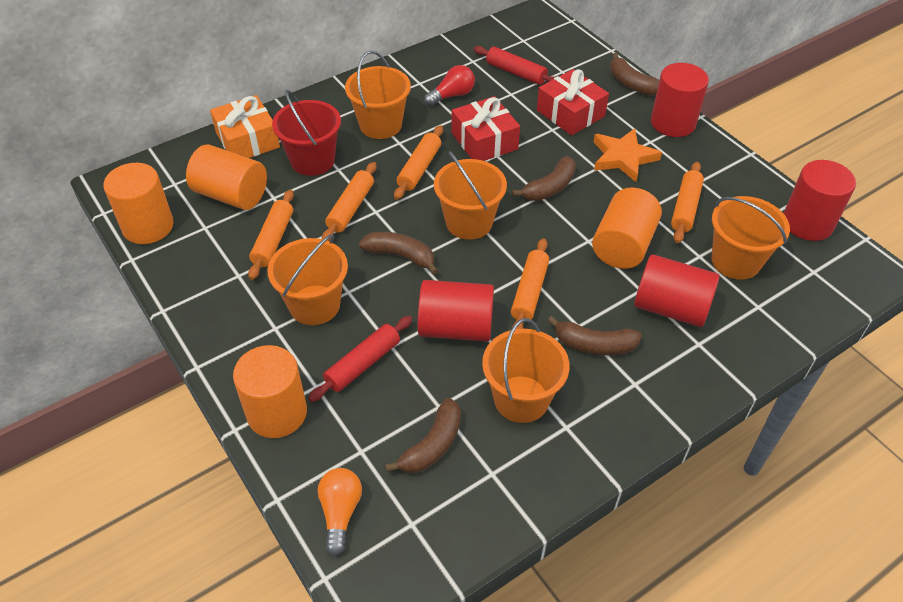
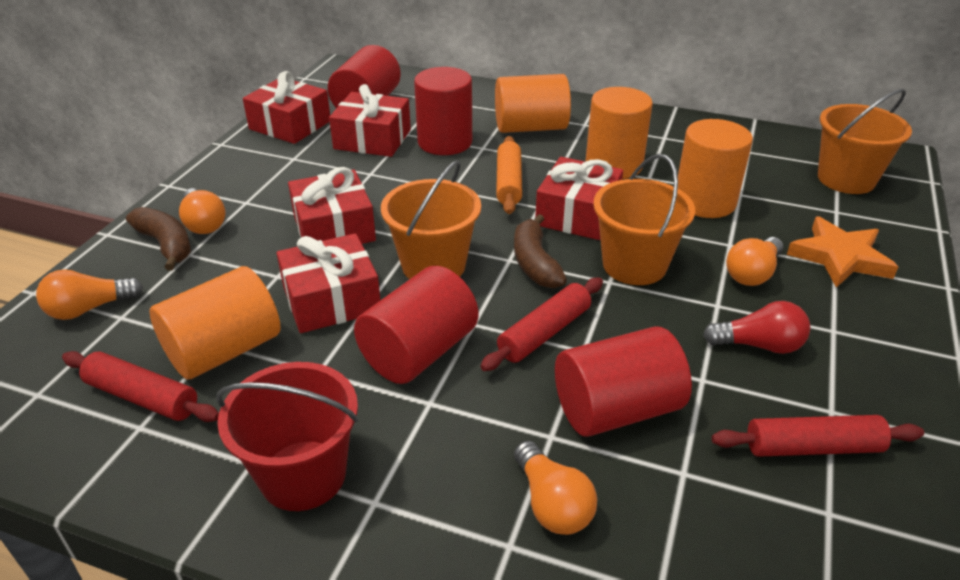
brown banana: [359,232,438,275] [385,398,461,474] [512,156,576,201] [547,316,642,356] [610,53,659,96] = 5 -> [126,207,191,271] [514,214,567,288] = 2
orange bucket: [267,234,348,325] [345,51,411,139] [434,151,507,240] [482,318,569,423] [711,196,790,280] = 5 -> [381,160,481,279] [593,154,695,285] [818,89,912,194] = 3
orange gift: [210,95,280,158] = 1 -> none = 0
orange light bulb: [318,468,362,556] = 1 -> [36,269,143,320] [179,188,226,234] [514,441,597,535] [726,237,783,286] = 4
orange rolling pin: [248,190,294,280] [322,162,376,241] [394,126,443,200] [511,238,549,329] [671,162,704,243] = 5 -> [496,136,522,214] = 1
red gift: [452,96,520,161] [537,69,609,135] = 2 -> [243,71,330,144] [277,233,380,333] [288,167,376,244] [329,84,411,157] [535,157,623,240] = 5
red rolling pin: [308,316,413,402] [474,46,555,85] = 2 -> [62,351,219,422] [480,278,603,371] [712,415,924,457] = 3

